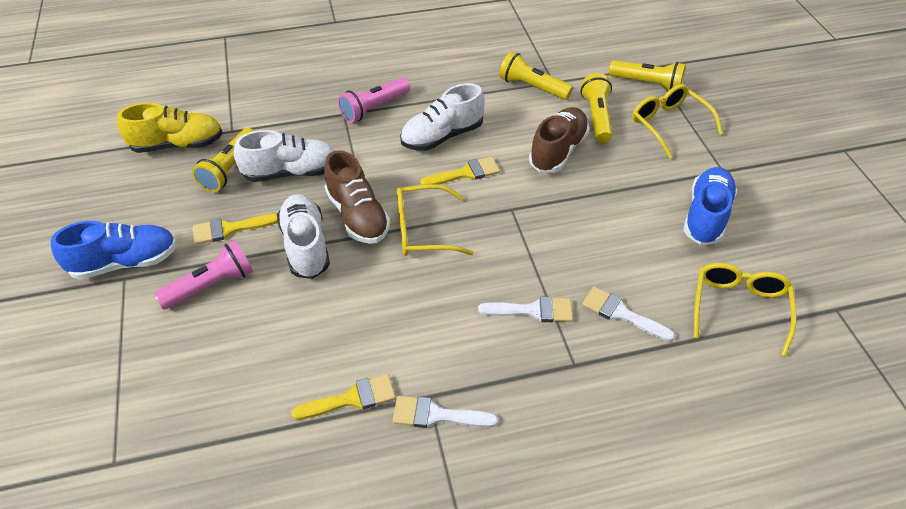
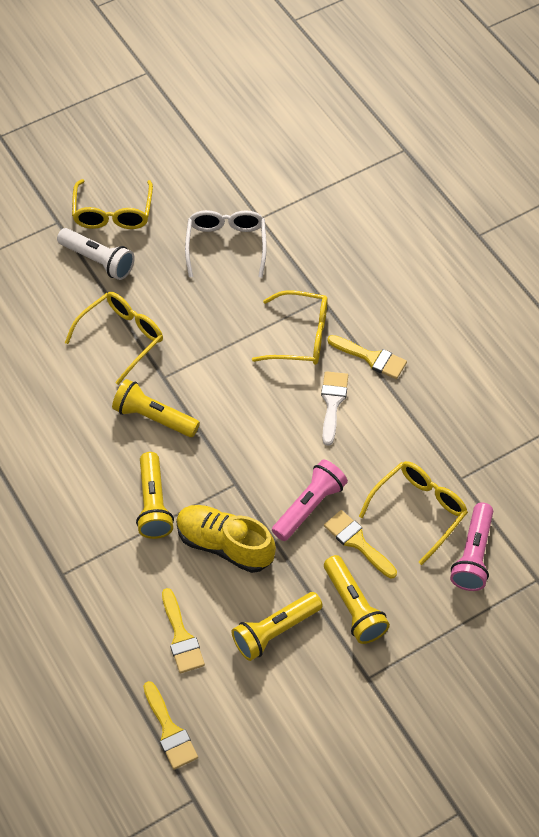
blue shoe: [51,221,177,279] [683,167,737,245] = 2 -> none = 0
brown shoe: [324,150,390,244] [529,107,589,173] = 2 -> none = 0
white brush: [393,396,498,428] [478,296,573,322] [582,286,675,342] = 3 -> [321,371,348,446] = 1
white flashlight: none = 0 -> [57,228,135,280] = 1
white glasses: none = 0 -> [185,210,267,278] = 1
white shoe: [234,130,335,182] [277,194,330,279] [400,83,485,151] = 3 -> none = 0
yellow brush: [193,214,278,245] [291,374,396,420] [420,157,500,185] = 3 -> [143,681,198,770] [162,588,205,673] [324,510,397,578] [327,335,407,379] = 4
yellow glasses: [397,184,474,256] [632,84,723,158] [694,263,797,356] = 3 -> [65,292,163,385] [72,179,153,229] [252,290,328,365] [359,461,468,565] = 4

